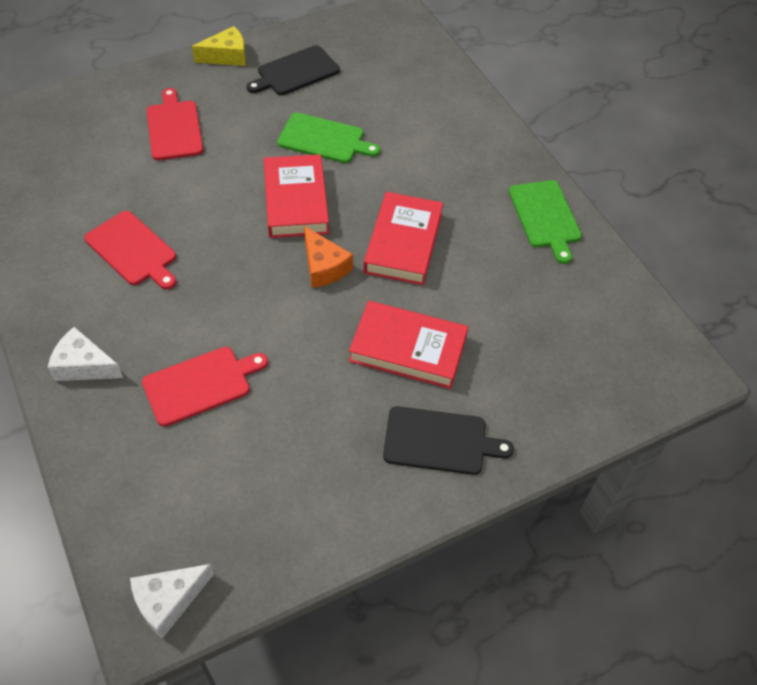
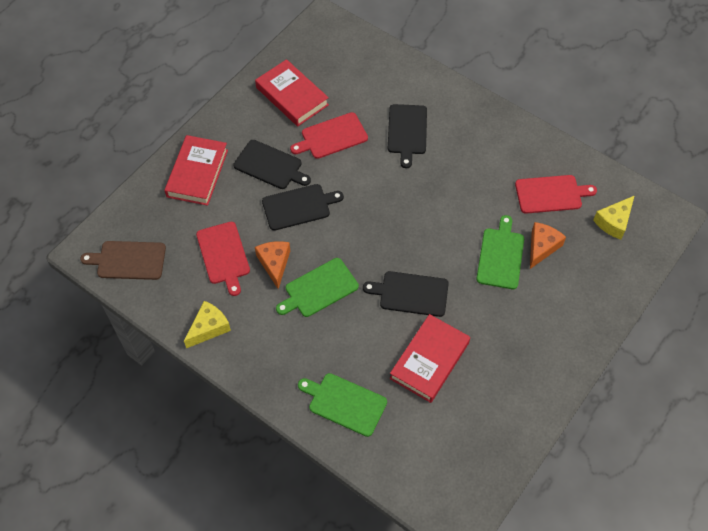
black cutting board: [246,45,340,95] [383,406,514,475] = 2 -> [234,140,311,189] [262,184,344,231] [363,271,449,317] [388,104,427,168] = 4
brown cutting board: none = 0 -> [80,241,166,280] = 1
green cutting board: [277,113,380,163] [509,180,582,264] = 2 -> [276,258,359,317] [298,373,387,437] [476,215,524,289] = 3
orange cheese: [304,226,353,288] = 1 -> [255,241,290,289] [530,222,566,269] = 2
white cheese: [48,327,123,381] [130,564,214,639] = 2 -> none = 0
yellow cheese: [192,26,246,66] = 1 -> [184,301,231,348] [593,195,635,240] = 2

